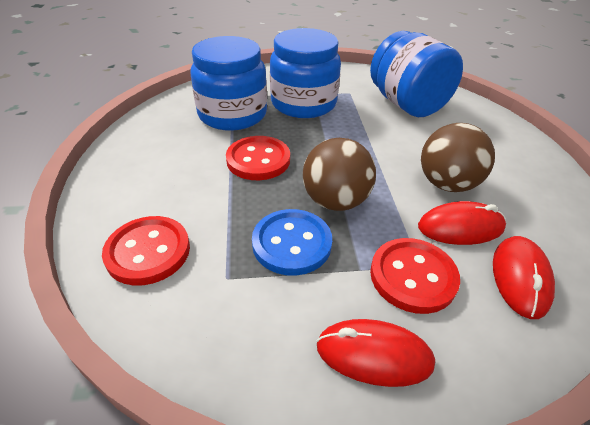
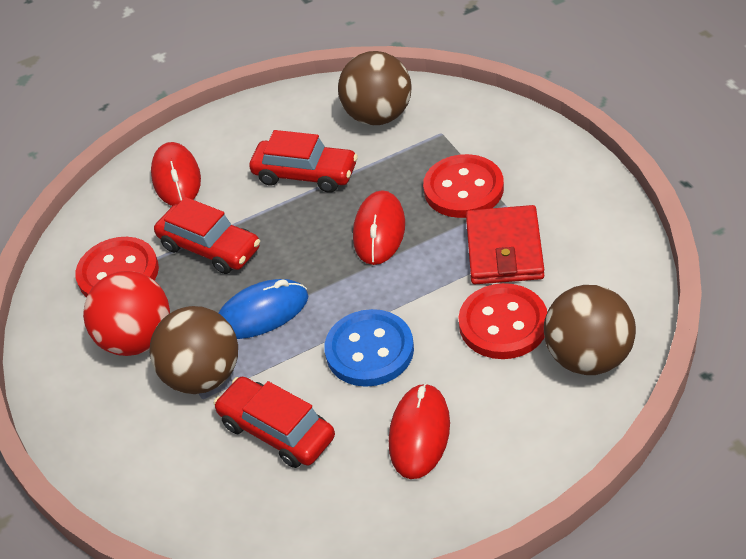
blue jar: [191,36,267,131] [270,28,341,118] [370,31,463,117] = 3 -> none = 0
blue mouse: none = 0 -> [219,279,309,339] = 1
brown ball: [303,138,376,211] [421,123,495,192] = 2 -> [149,306,238,394] [338,51,412,125] [544,285,636,375] = 3
red ball: none = 0 -> [83,271,170,356] = 1
red car: none = 0 -> [154,197,260,274] [214,377,335,468] [249,130,358,193] = 3
red wallet: none = 0 -> [466,205,544,284] = 1

